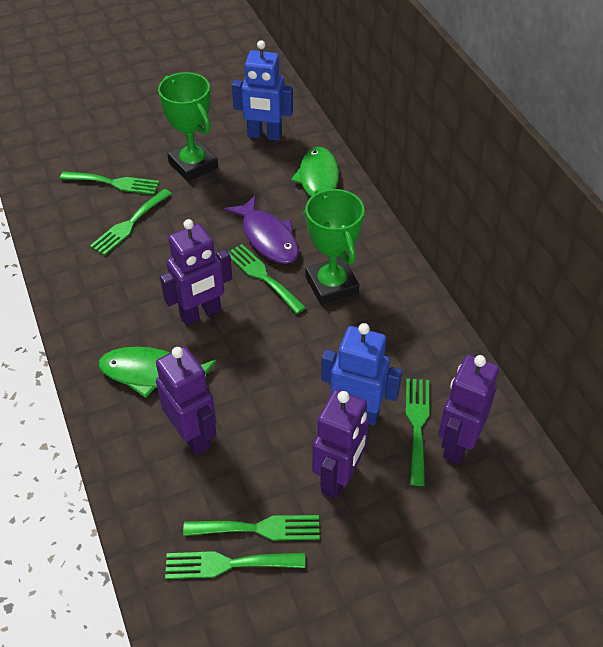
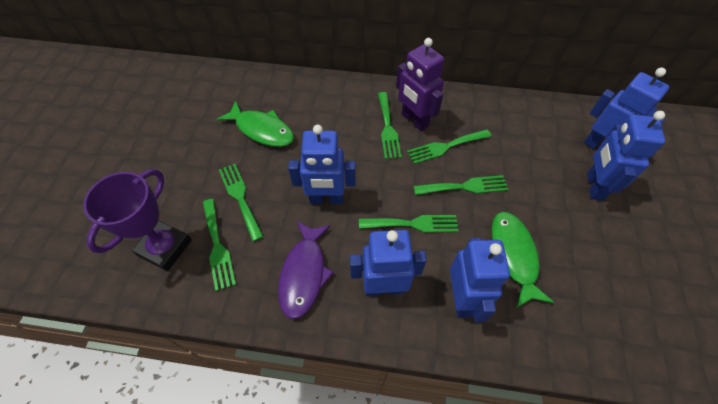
blue robot: [232,40,293,141] [321,323,402,426] = 2 -> [288,125,356,204] [350,230,427,296] [450,238,510,322] [584,68,669,149] [587,111,665,201] = 5
green trophy: [158,72,218,182] [305,188,365,305] = 2 -> none = 0
purple robot: [156,346,216,455] [160,219,232,325] [312,389,369,499] [438,355,499,464] = 4 -> [396,38,444,131] = 1
purple trophy: none = 0 -> [83,169,192,271] = 1

